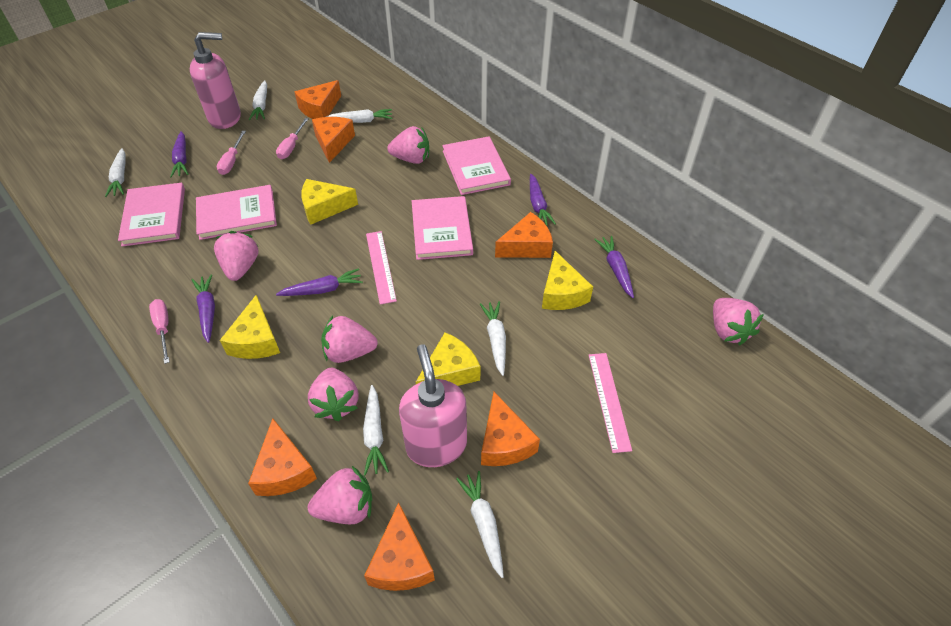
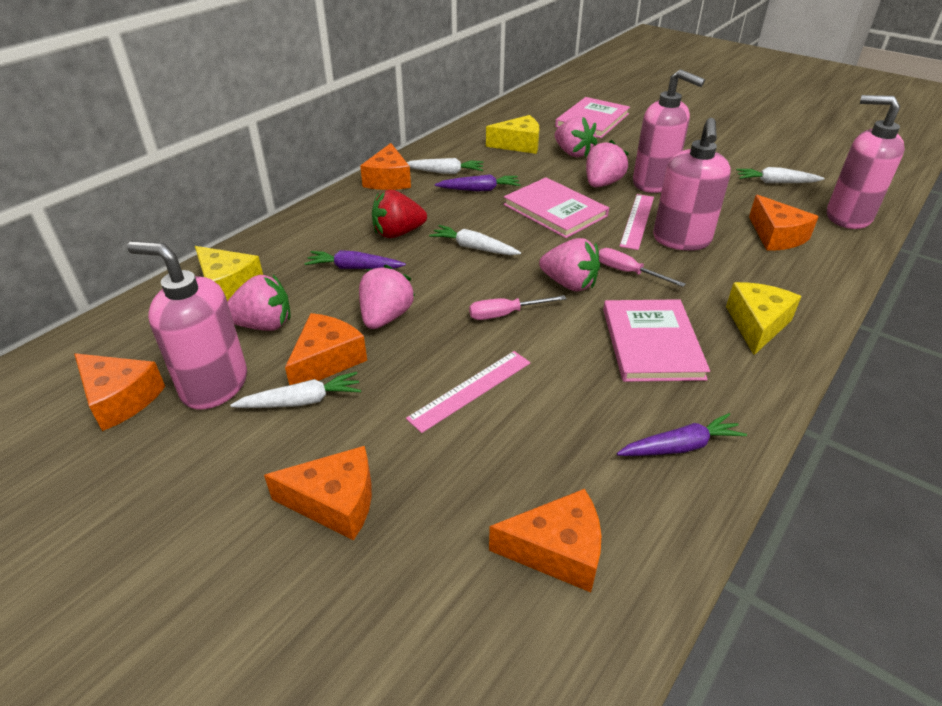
pink book: [118,183,185,247] [196,185,277,240] [412,196,473,260] [442,136,511,195] = 4 -> [503,177,609,238] [555,97,630,138] [603,299,710,382] = 3
pink screwdriver: [149,299,170,364] [217,131,246,175] [276,118,309,159] = 3 -> [469,295,566,320] [599,248,686,287] = 2
pink soap dispenser: [190,32,241,129] [399,345,467,467] = 2 -> [127,241,247,410] [633,69,705,193] [653,118,731,251] [827,95,904,229] = 4
pink strawberry: [214,231,259,281] [308,368,358,421] [308,466,372,524] [321,316,378,363] [387,126,429,164] [713,298,764,345] = 6 -> [227,275,291,331] [359,265,415,329] [539,238,600,291] [555,116,597,157] [586,140,629,187] = 5
purple carrot: [170,131,188,178] [192,274,215,343] [276,268,363,296] [530,174,556,226] [594,236,634,298] = 5 -> [304,250,406,269] [435,174,521,191] [617,413,747,456] = 3
red strawberry: none = 0 -> [372,190,427,238] = 1
white carrot: [105,148,125,197] [249,80,267,120] [326,109,392,123] [363,385,389,476] [456,471,504,578] [480,301,506,376] = 6 -> [230,372,361,408] [407,158,484,174] [429,225,521,255] [736,167,825,183] = 4
yellow cheese: [220,295,280,359] [301,179,358,225] [416,332,480,386] [542,251,593,310] = 4 -> [195,246,263,301] [486,115,539,154] [726,282,802,355] = 3

